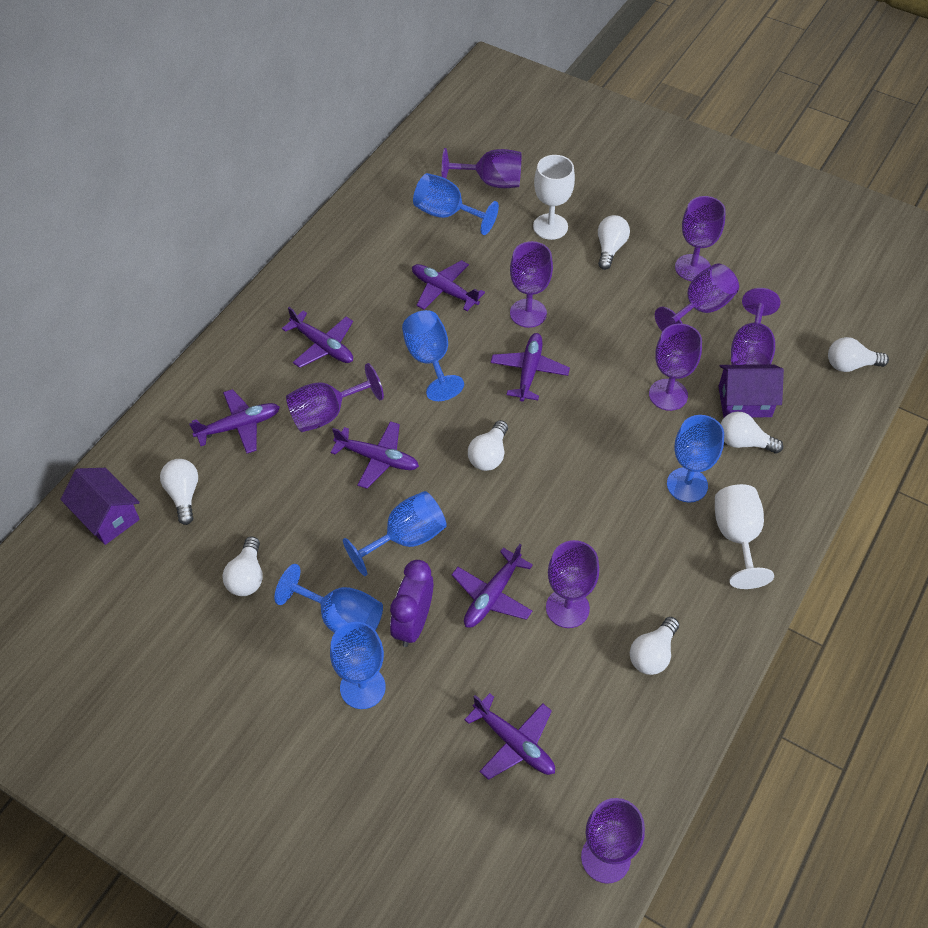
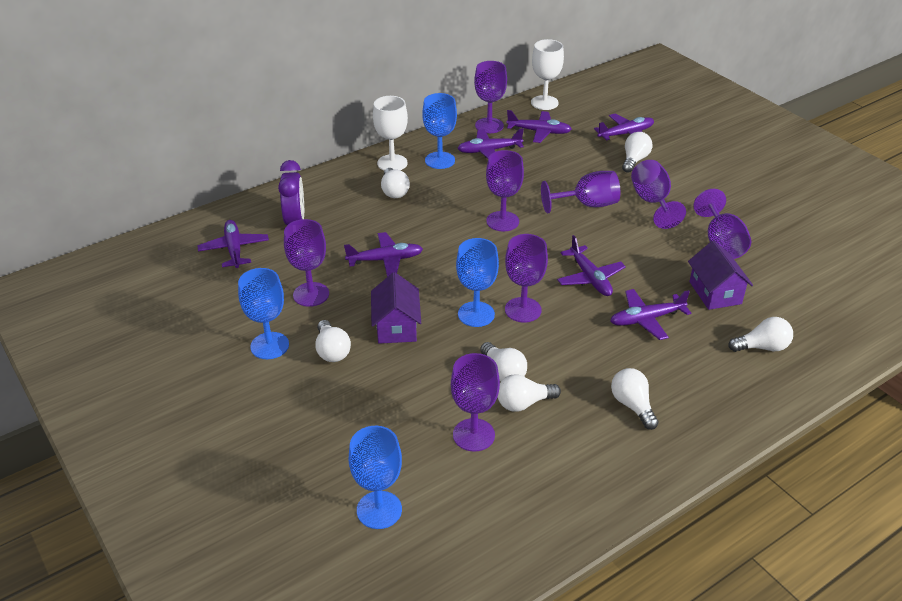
blue goblet: [274,564,383,633] [330,622,386,709] [343,491,447,576] [402,310,464,401] [413,173,499,235] [667,415,724,502] = 6 -> [238,268,289,359] [349,426,402,529] [422,93,457,169] [456,238,499,327] = 4
purple goblet: [286,363,384,432] [442,148,521,188] [510,241,553,328] [546,540,599,628] [581,798,645,884] [649,323,702,411] [655,264,739,332] [675,196,726,281] [731,288,780,365] = 9 -> [284,219,329,307] [451,353,500,452] [474,61,507,133] [486,150,524,231] [505,234,548,322] [541,171,620,213] [631,160,686,229] [693,189,751,259] = 8

